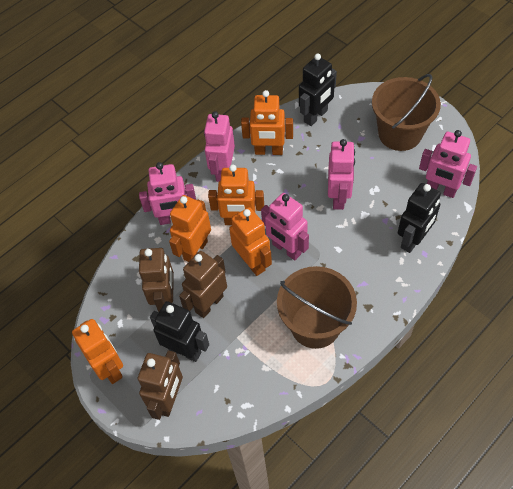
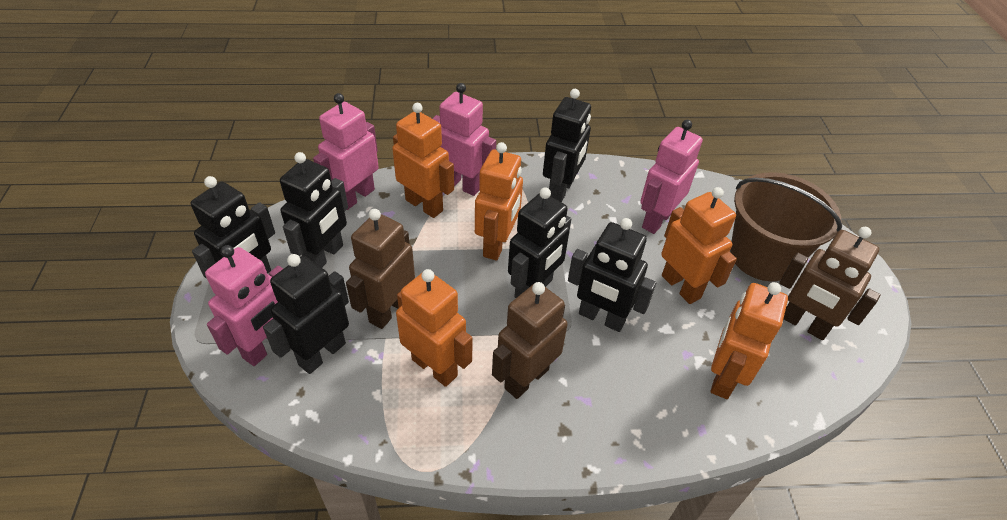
black robot: [150,301,209,362] [299,54,337,126] [398,183,441,253] = 3 -> [191,176,275,279] [263,254,349,374] [280,152,348,268] [508,187,571,298] [543,89,591,202] [568,218,656,332] = 6
brown bucket: [277,266,357,349] [372,74,441,151] = 2 -> [730,172,842,281] = 1
pink robot: [139,162,196,225] [204,111,235,182] [261,193,309,260] [328,139,355,210] [419,130,477,198] = 5 -> [205,245,283,366] [313,93,379,210] [432,83,496,196] [640,120,703,234] = 4

